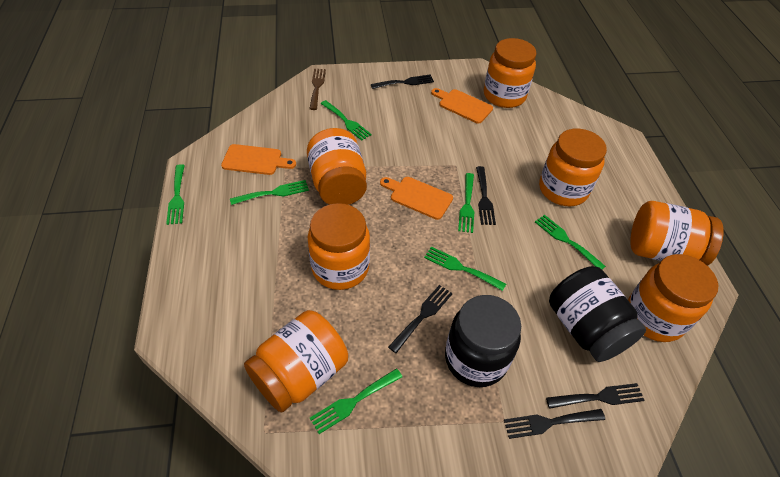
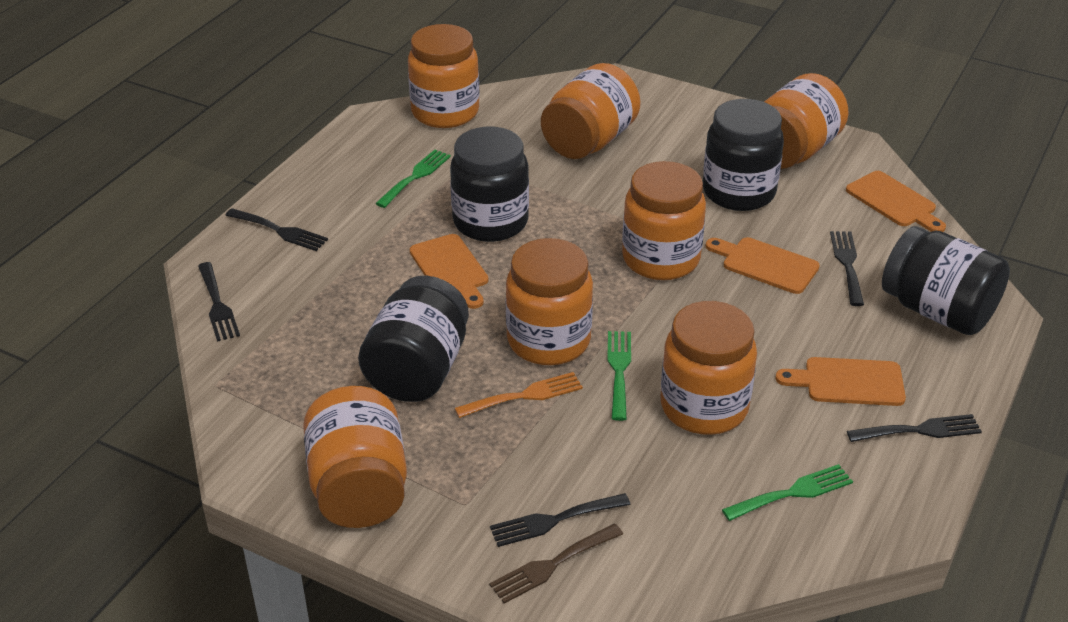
black jar: [445,295,521,387] [549,266,646,362] = 2 -> [358,276,469,402] [450,127,529,242] [703,99,784,211] [882,226,1010,335] = 4
green fork: [166,164,185,225] [230,180,309,205] [310,368,402,434] [321,100,372,141] [424,247,506,291] [458,173,474,233] [535,215,606,269] = 7 -> [375,149,451,208] [607,331,631,421] [722,464,853,521] = 3
orange cutting board: [221,144,296,175] [380,177,453,220] [431,88,493,124] = 3 -> [410,234,488,309] [706,237,820,294] [775,357,906,406] [846,171,946,232] = 4
orange fork: none = 0 -> [455,372,583,418] = 1

